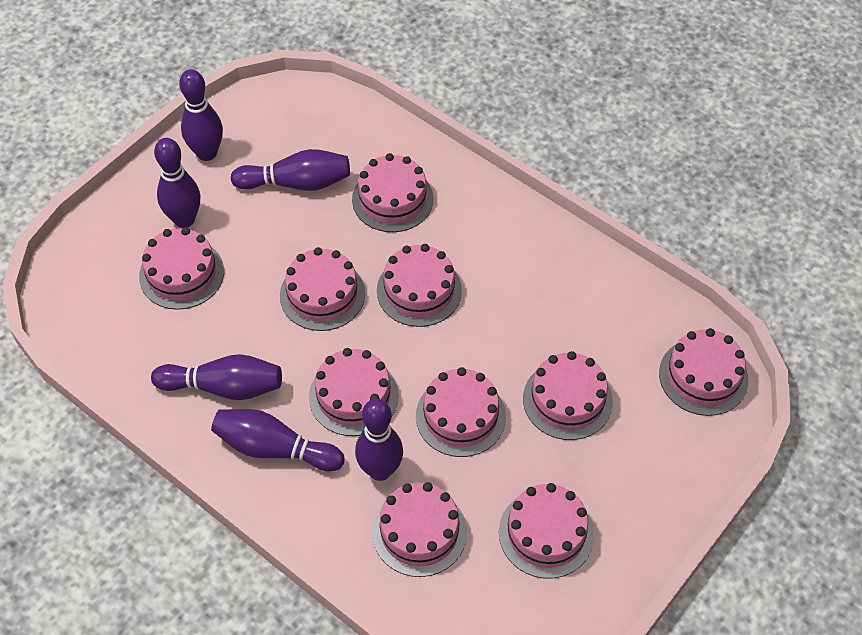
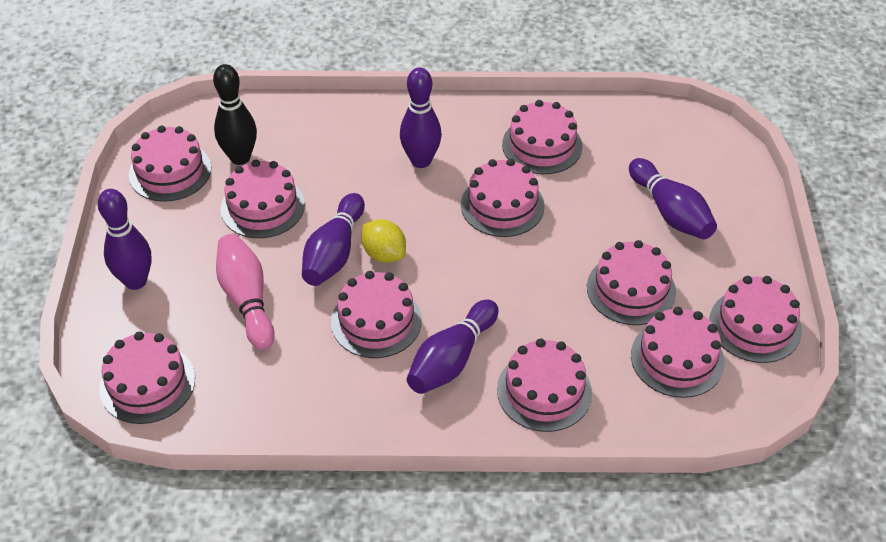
black bowling pin: none = 0 -> [213,64,257,165] = 1
pink bowling pin: none = 0 -> [216,234,275,350] = 1
purple bowling pin: [151,354,282,400] [154,138,200,228] [179,69,223,161] [211,409,344,471] [231,149,350,191] [355,399,403,481] = 6 -> [98,189,152,290] [302,193,365,286] [400,67,442,168] [407,300,499,394] [629,158,717,239] = 5
yellow lemon: none = 0 -> [361,219,406,263] = 1

